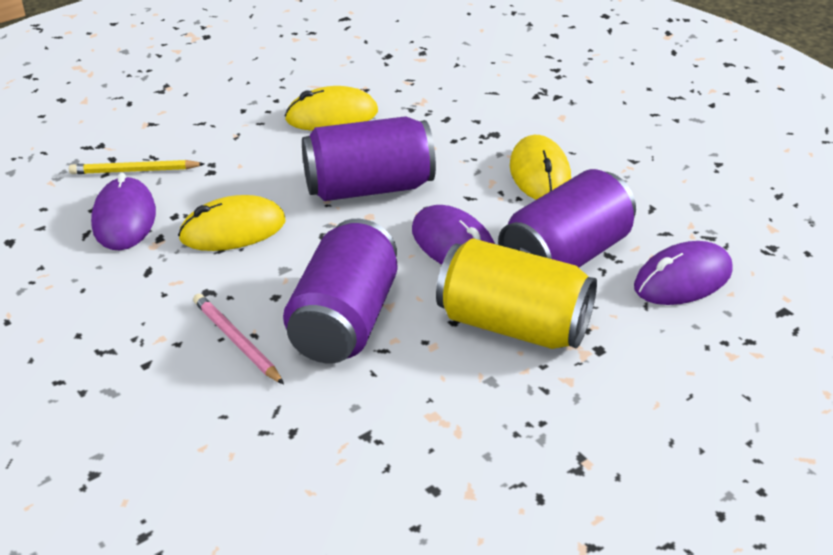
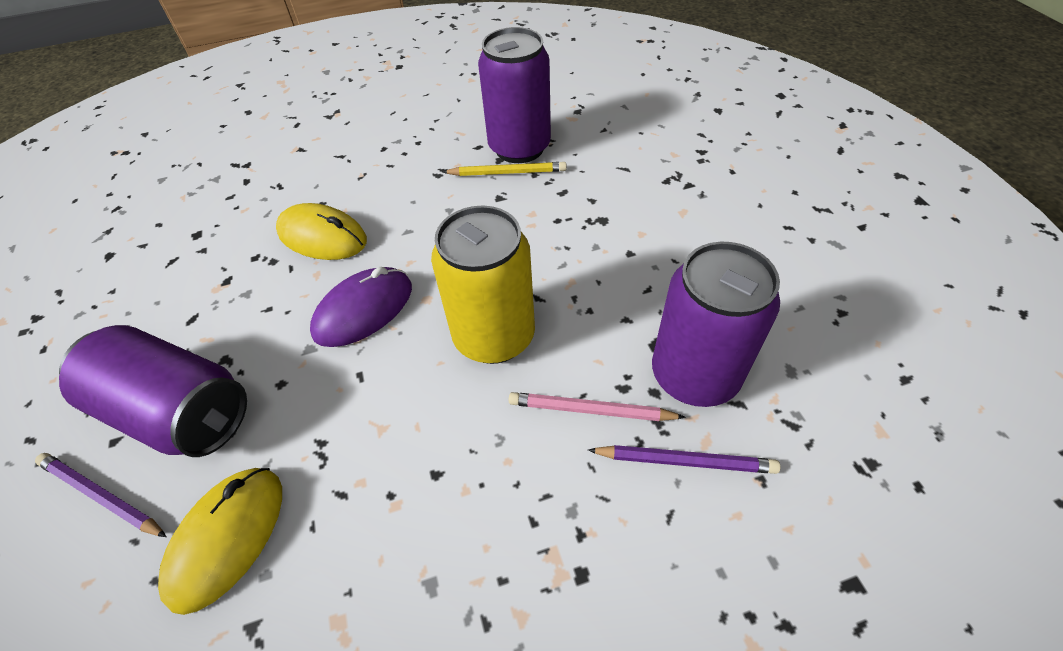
purple mouse: [91,172,156,250] [412,205,495,264] [634,241,733,305] = 3 -> [310,267,412,347] = 1
purple pencil: none = 0 -> [35,453,166,537] [588,445,780,474] = 2
yellow mouse: [178,195,286,251] [284,86,378,131] [510,135,571,200] = 3 -> [158,468,282,615] [276,203,367,260] = 2

